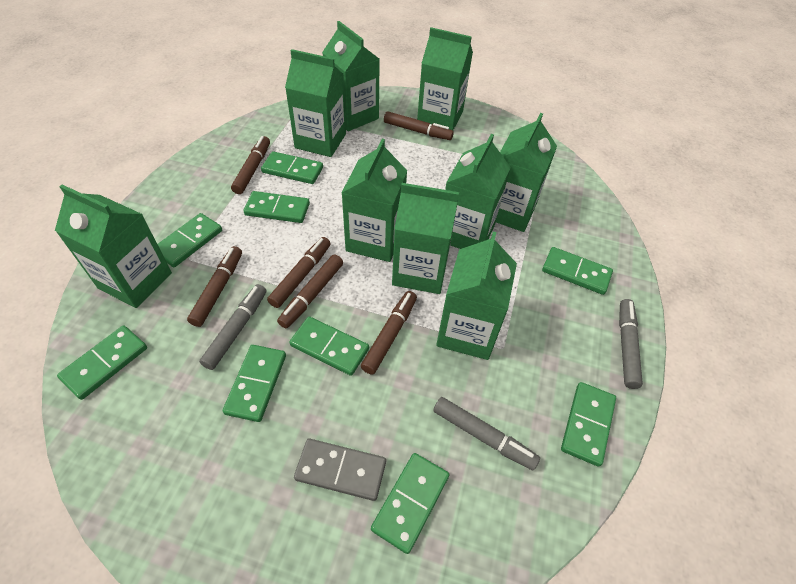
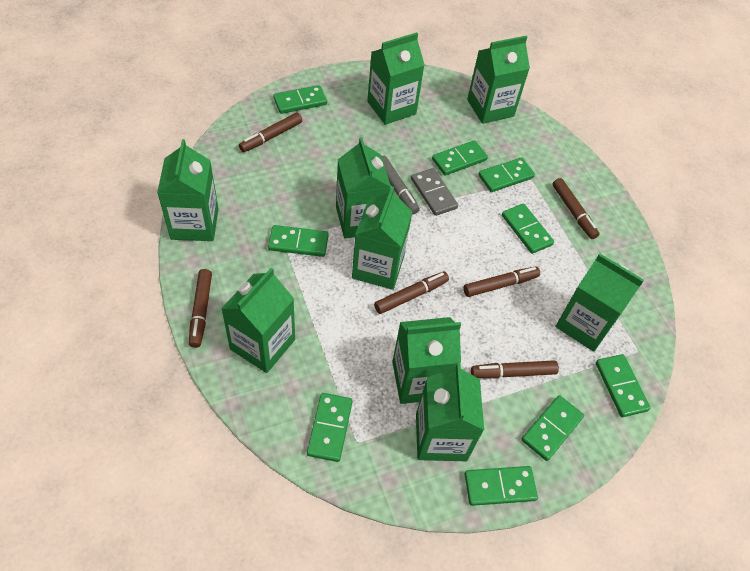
grey marker: [199,284,266,370] [433,397,540,470] [619,299,643,389] = 3 -> [381,155,420,214] = 1

